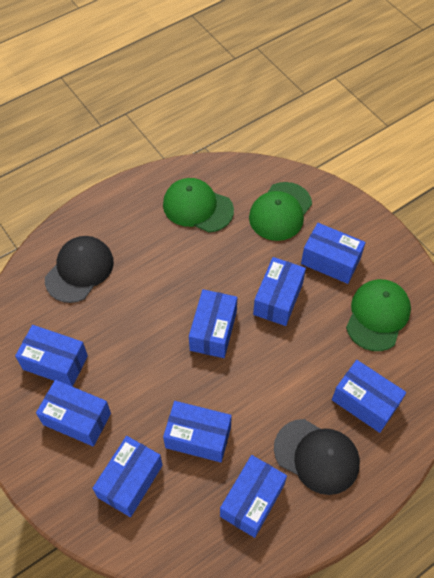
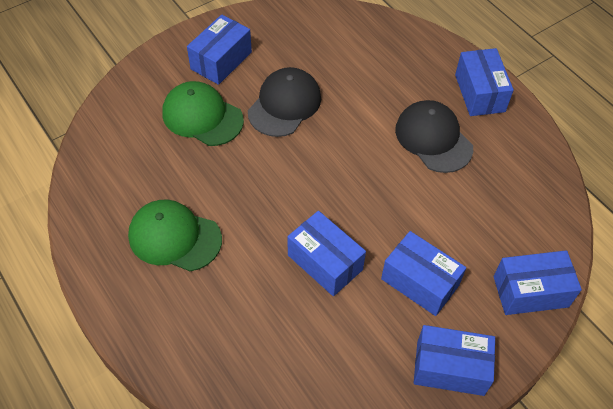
blue box: [15,325,88,387] [36,380,111,447] [92,436,163,517] [163,401,232,462] [189,289,237,358] [220,455,287,538] [253,257,306,326] [301,223,366,284] [332,360,406,433] = 9 -> [187,14,252,85] [287,211,366,296] [381,231,466,316] [414,325,495,396] [455,48,514,116] [493,250,582,315] = 6
green cap: [163,178,234,232] [249,182,312,241] [346,279,411,351] = 3 -> [128,200,222,271] [162,81,244,146] = 2

